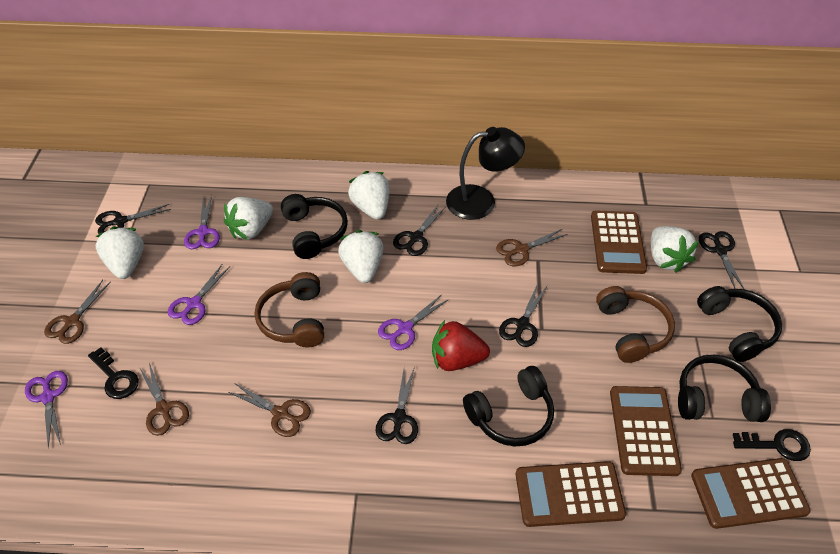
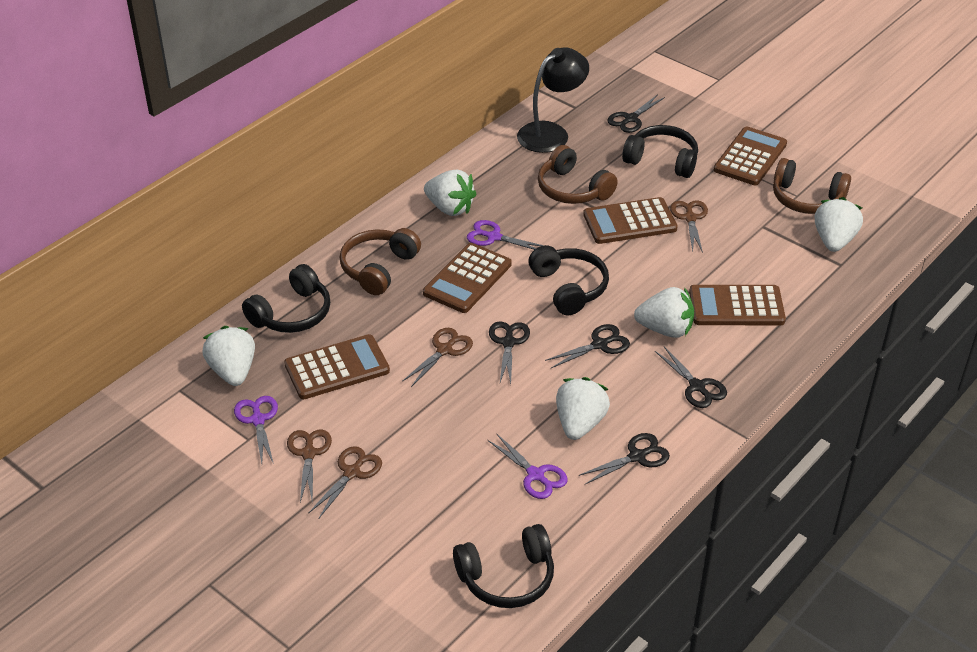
black key: [88,347,139,399] [733,429,811,461] = 2 -> none = 0
brown calculator: [516,461,626,527] [591,210,647,274] [610,386,682,476] [691,458,811,529] = 4 -> [284,334,390,399] [423,243,512,313] [583,197,678,244] [689,285,786,325] [714,126,787,185] = 5
brown headphones: [255,272,324,348] [596,286,675,363] = 2 -> [340,228,421,295] [538,145,618,204] [773,158,851,214] = 3
purple scissors: [25,371,68,449] [168,265,230,325] [184,195,220,249] [378,294,449,350] = 4 -> [234,396,278,464] [467,220,544,250] [488,433,567,499] = 3
red strawberry: [432,320,490,371] = 1 -> none = 0

